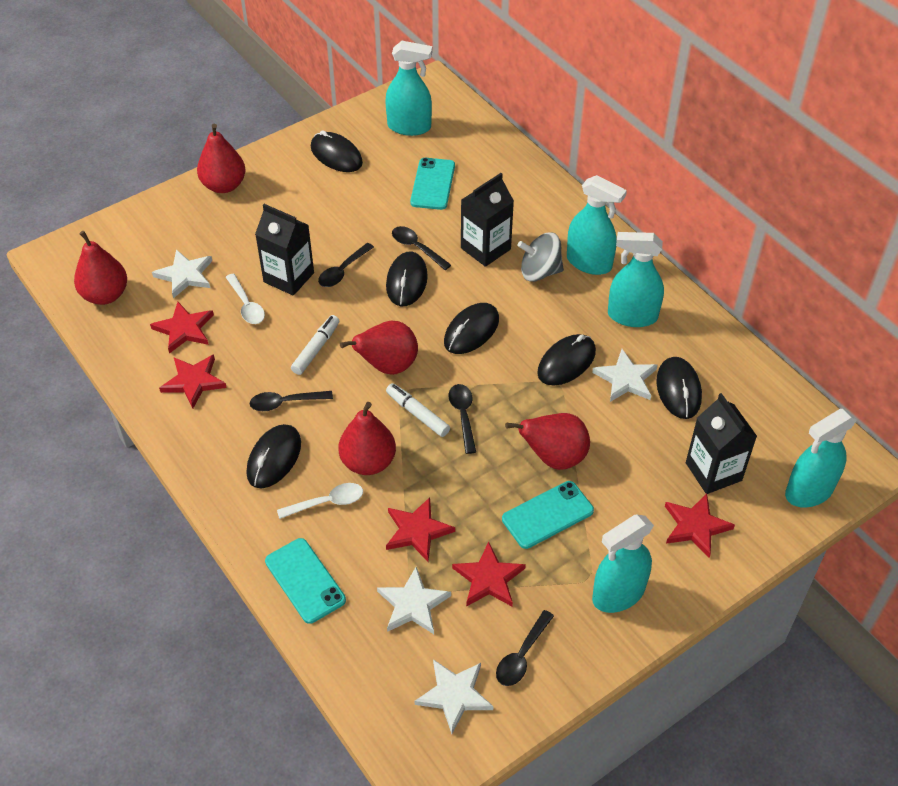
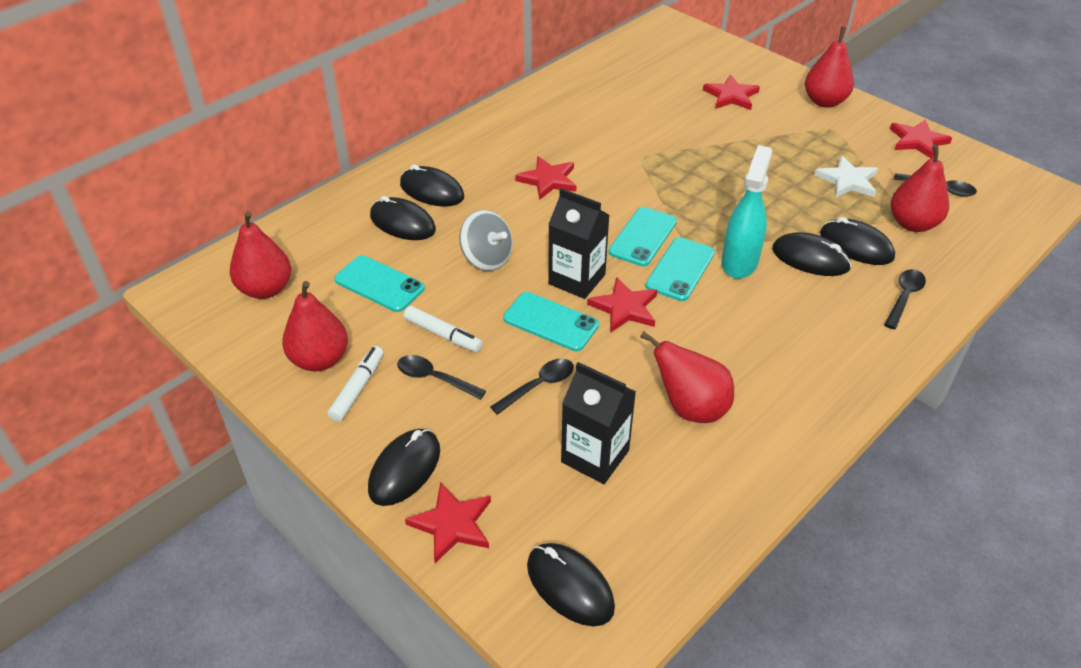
black carton: [255,204,314,296] [461,173,514,267] [686,393,757,494] = 3 -> [548,188,610,299] [561,362,636,484] = 2
black spoon: [250,391,333,411] [318,243,374,287] [392,226,451,270] [448,384,476,454] [496,610,554,686] = 5 -> [397,355,486,400] [490,359,574,415] [884,269,926,329] [894,173,977,197] = 4
turquoise phone: [265,538,346,624] [410,158,455,210] [502,481,594,549] = 3 -> [334,255,425,312] [503,292,599,351] [609,207,677,266] [646,237,715,301] = 4
turquoise spray bottle: [386,41,432,136] [567,175,627,275] [592,515,654,613] [608,232,664,327] [785,409,857,508] = 5 -> [721,145,772,279] = 1
white spoon: [226,273,265,324] [277,483,363,519] = 2 -> none = 0
white star: [152,249,212,298] [377,567,451,634] [415,659,494,734] [592,349,658,402] = 4 -> [814,156,878,198] = 1

